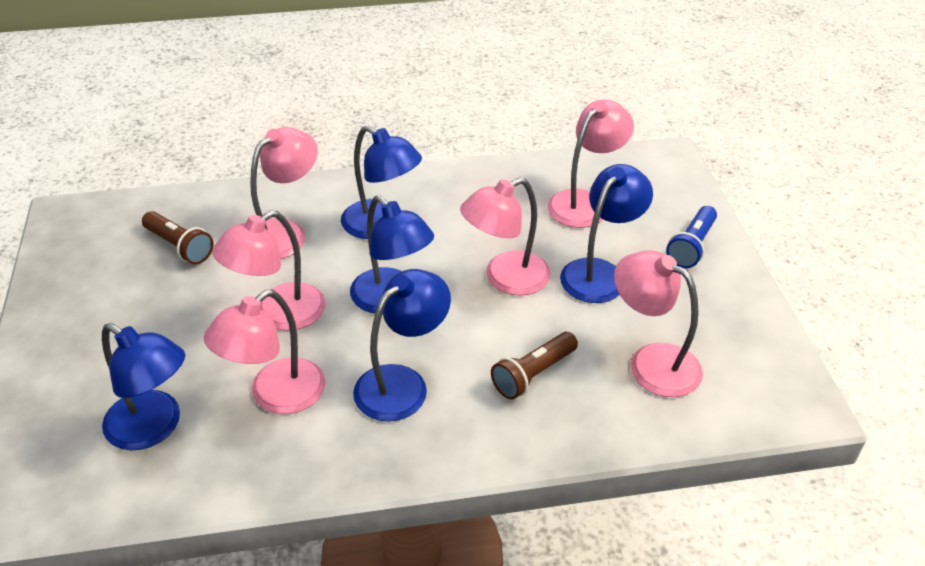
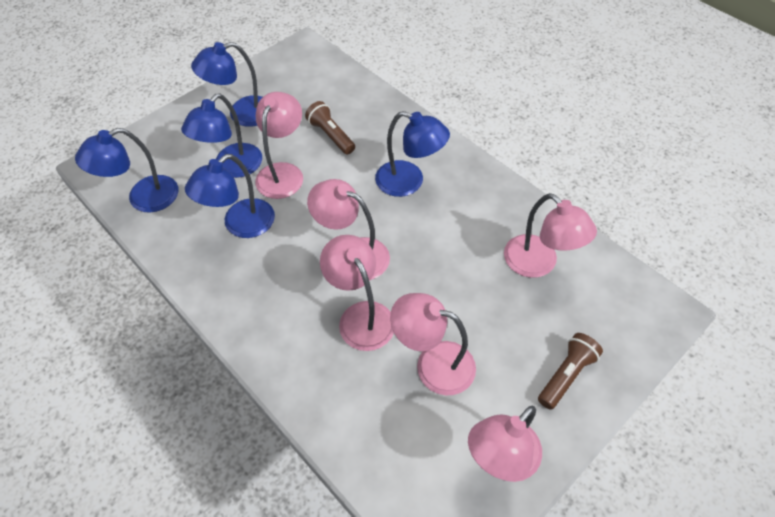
blue flashlight: [666,206,717,268] = 1 -> none = 0

